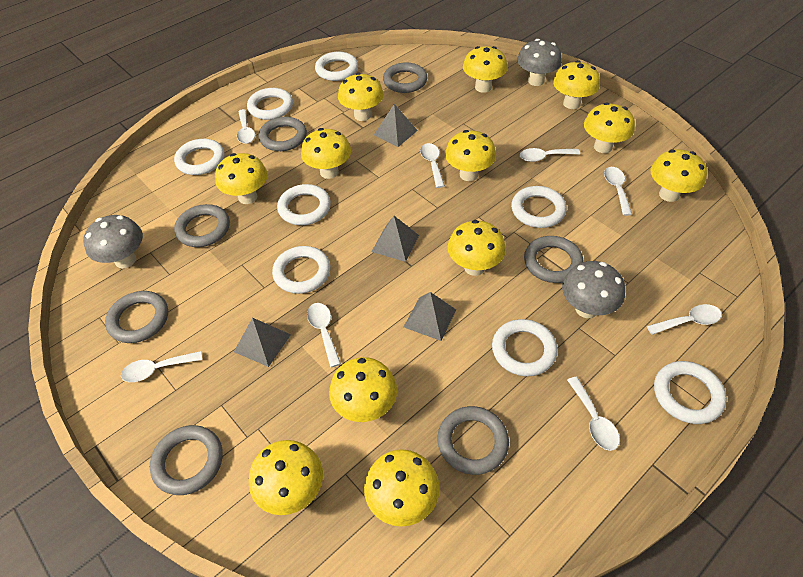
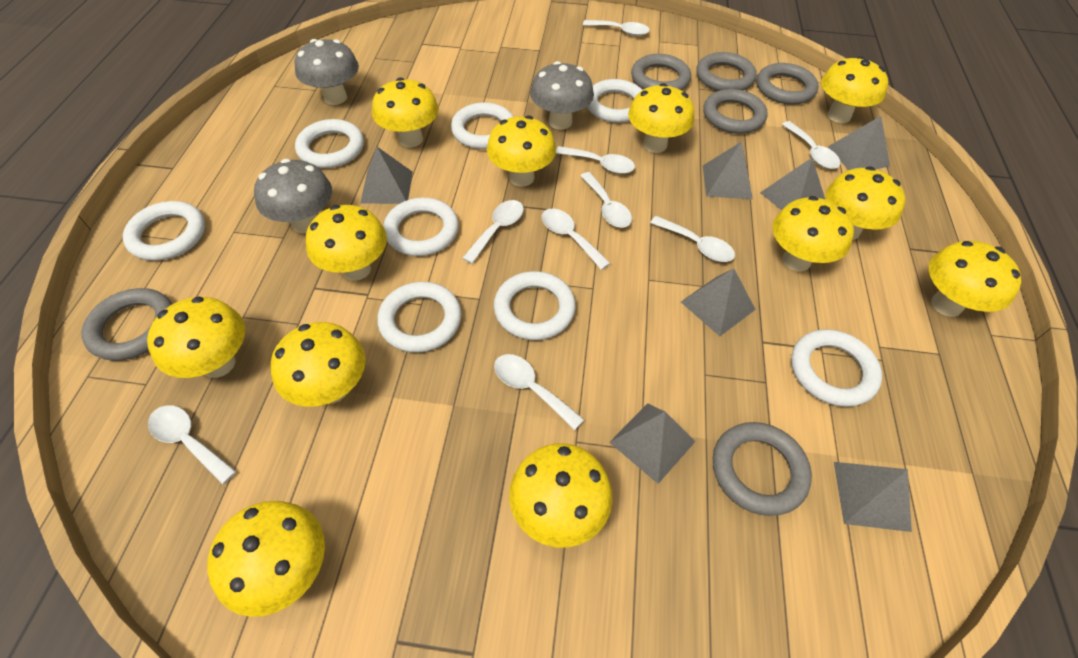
grey pyramid: [234,318,291,367] [372,216,419,262] [374,104,418,147] [404,292,456,341] = 4 -> [360,147,413,204] [609,403,696,484] [681,269,756,336] [703,141,753,199] [760,158,825,210] [828,116,890,170] [834,462,912,532] = 7
grey ring: [105,291,168,343] [150,425,223,495] [174,204,230,247] [258,117,307,151] [383,62,427,93] [437,406,509,475] [524,236,583,283] = 7 -> [81,288,172,361] [631,54,691,90] [696,52,757,91] [704,89,768,134] [713,422,812,516] [756,63,819,105] = 6
white spoon: [121,351,202,382] [237,109,255,144] [307,303,341,367] [420,143,445,188] [520,148,580,162] [567,376,620,451] [604,167,632,216] [647,304,722,335] = 8 -> [148,405,237,484] [462,200,524,264] [494,354,585,430] [542,209,610,270] [556,146,635,174] [580,172,632,228] [583,20,650,36] [650,216,735,262] [782,121,840,169] = 9

